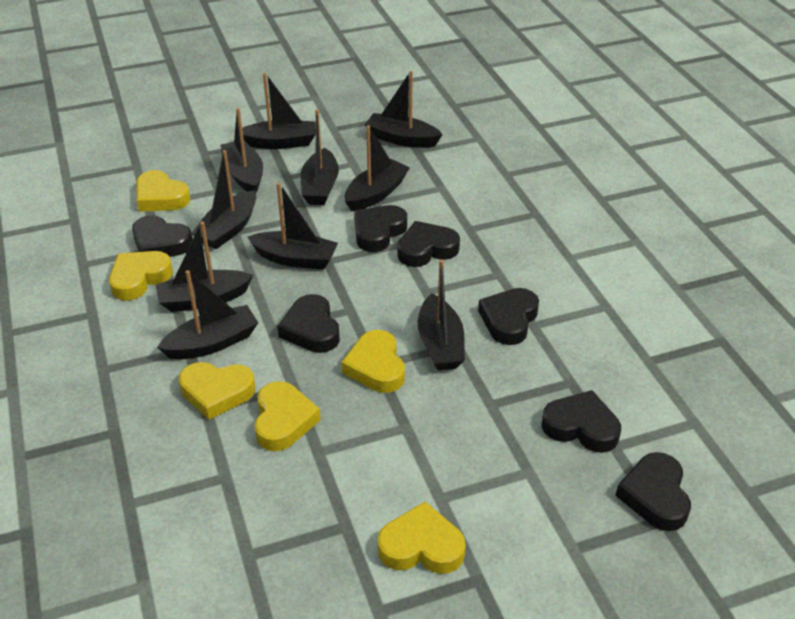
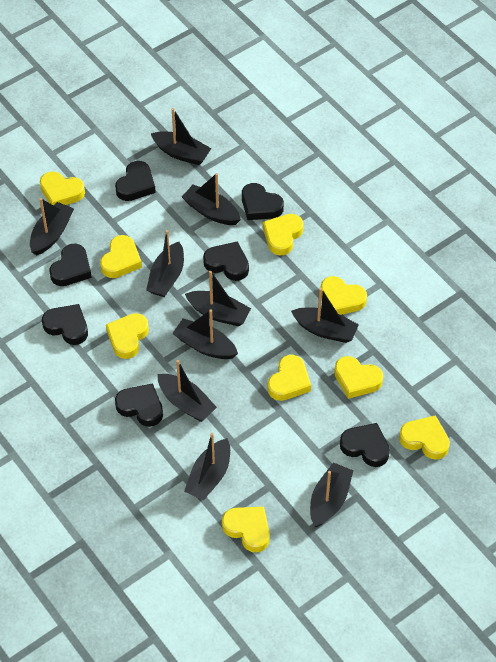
yellow heart: [109,251,173,301] [136,170,190,212] [179,362,255,420] [254,381,321,451] [341,330,405,393] [378,501,466,574] = 6 -> [40,172,85,205] [100,235,142,278] [106,313,149,359] [222,507,270,552] [263,214,304,256] [268,355,311,401] [321,276,367,315] [334,356,383,399] [399,415,450,460] = 9

